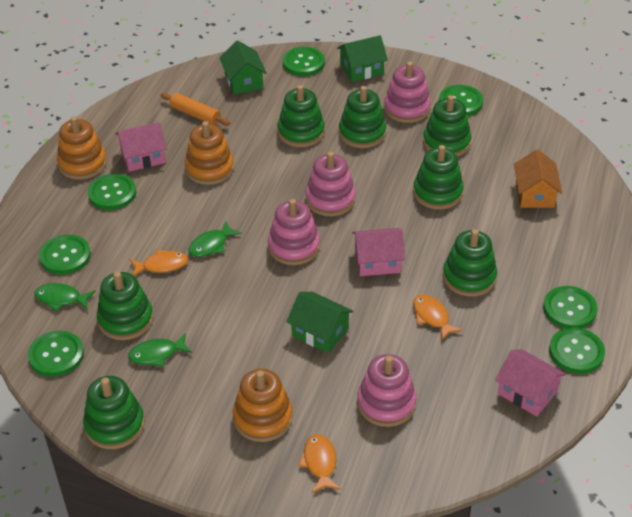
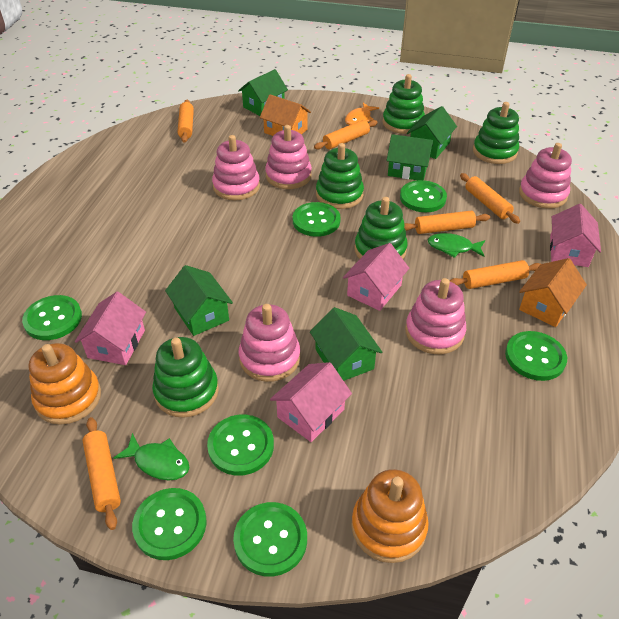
green fish: [34,283,96,311] [128,333,192,367] [189,221,241,257] = 3 -> [114,433,190,480] [428,233,485,258] = 2
green house: [220,40,267,94] [286,292,354,353] [337,35,388,82] = 3 -> [165,265,233,336] [238,69,288,116] [310,307,382,381] [386,134,433,180] [407,106,457,159] = 5
green stacking toy: [83,376,145,449] [97,272,153,340] [278,85,325,147] [339,86,386,148] [413,145,464,210] [423,95,471,157] [443,229,497,297] = 7 -> [152,337,219,418] [316,143,364,209] [354,197,407,259] [382,74,425,134] [473,102,519,164] = 5
orange fish: [129,249,188,276] [298,434,341,493] [413,294,463,341] = 3 -> [345,103,379,125] = 1
orange house: [514,149,562,208] = 1 -> [260,95,311,136] [519,258,587,327] = 2
orange rolling pin: [161,93,230,125] = 1 -> [82,417,121,530] [178,100,194,143] [314,120,378,149] [404,211,490,234] [450,260,540,289] [460,173,520,224] = 6
orange stacking toy: [57,116,107,180] [185,121,234,185] [233,369,293,442] = 3 -> [29,343,101,425] [351,469,429,563] = 2
pink house: [116,122,167,172] [352,228,405,276] [495,349,566,417] = 3 -> [75,292,146,365] [270,362,352,442] [343,243,409,311] [550,204,601,267] = 4
pink stacking toy: [268,199,320,265] [306,152,356,216] [357,354,416,427] [384,62,431,123] = 4 -> [212,135,260,201] [239,304,300,382] [265,125,312,189] [405,278,466,354] [519,143,572,209] = 5

